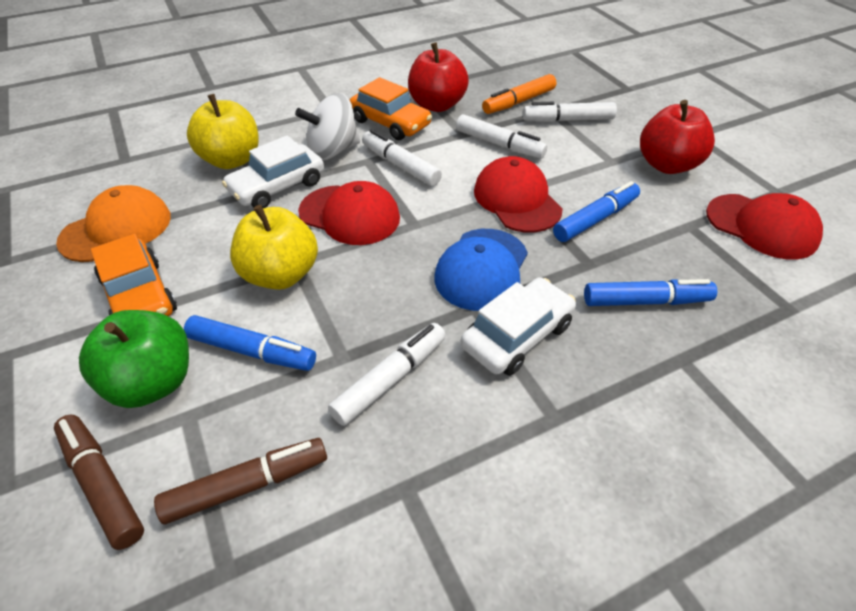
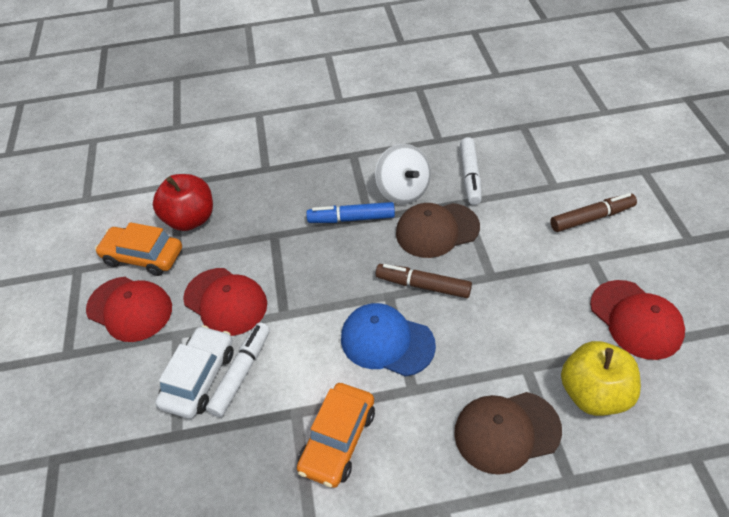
blue marker: [184,315,316,371] [553,181,640,242] [584,279,717,306] = 3 -> [306,202,395,223] = 1
brown cap: none = 0 -> [396,203,480,258] [454,392,562,475] = 2
green apple: [79,310,189,408] = 1 -> none = 0
orange cap: [56,185,171,262] = 1 -> none = 0
orange marker: [482,74,556,114] = 1 -> none = 0
red apple: [408,42,469,112] [640,100,715,174] = 2 -> [153,174,213,231] = 1
white car: [222,135,324,208] [461,277,576,376] = 2 -> [156,325,234,419] = 1
white marker: [328,323,446,426] [362,129,442,186] [456,114,547,159] [523,102,617,122] = 4 -> [206,322,270,417] [460,137,482,205] = 2
yellow apple: [187,94,259,169] [230,205,318,290] = 2 -> [561,341,641,416] = 1

